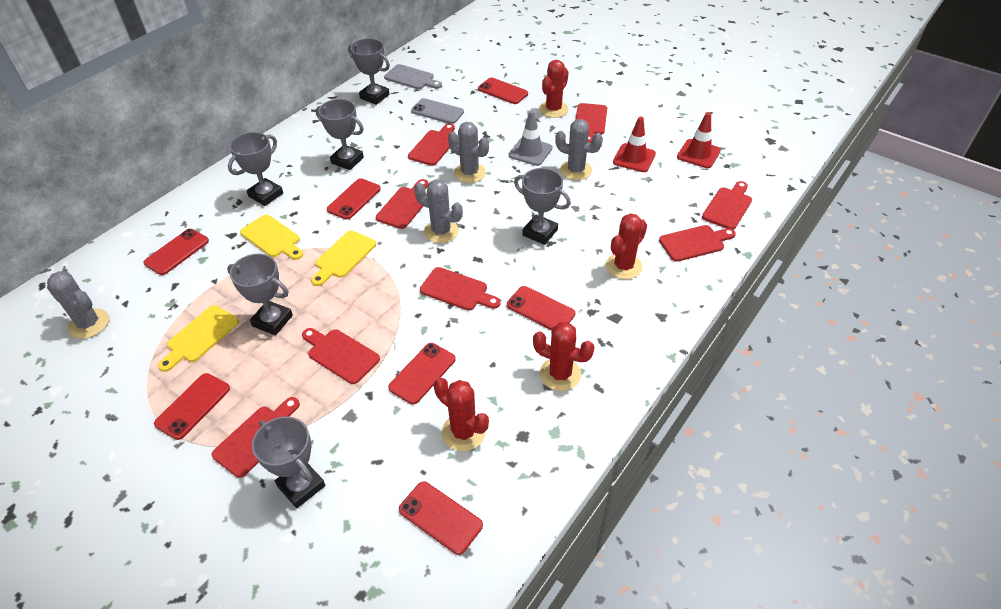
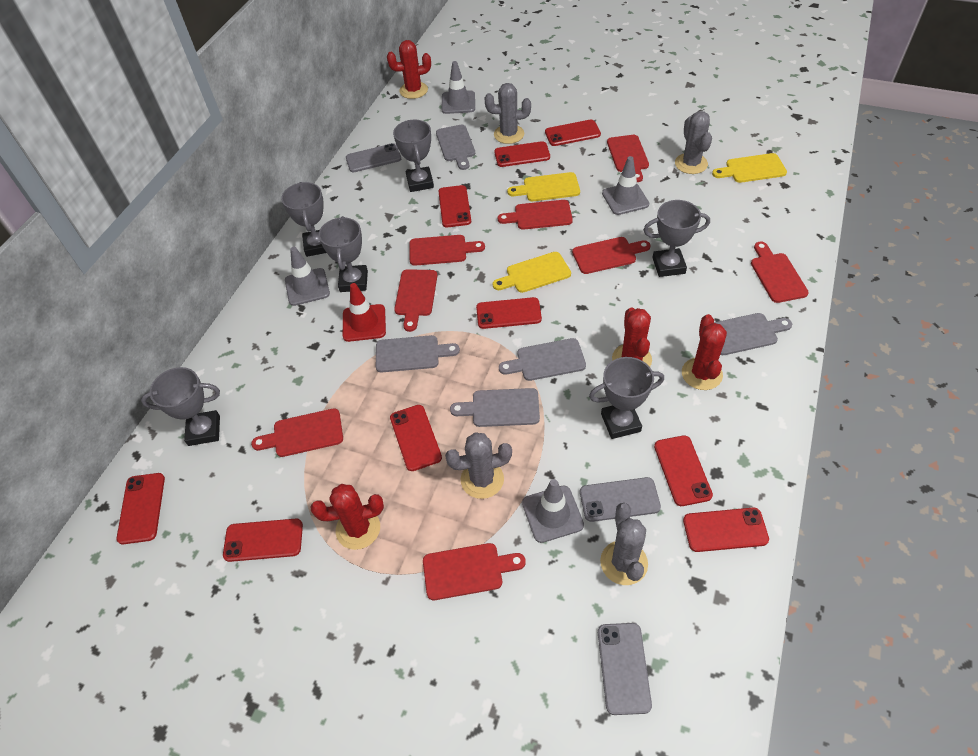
grey cutting board: [384,64,442,89] = 1 -> [376,335,460,372] [436,125,475,170] [450,388,540,427] [499,338,586,381] [714,313,792,355] = 5
grey phone: [411,98,464,124] = 1 -> [346,143,401,172] [580,477,661,522] [598,623,652,715] = 3
grey traffic cone: [509,110,553,166] = 1 -> [285,247,330,306] [441,61,475,114] [522,479,584,543] [602,156,649,215] = 4
red phone: [144,229,209,275] [154,373,230,440] [327,178,381,220] [388,343,456,404] [399,481,483,555] [478,77,528,104] [507,286,575,330] = 7 -> [116,473,165,544] [223,519,303,562] [390,405,442,471] [438,185,471,227] [476,297,542,329] [494,141,550,167] [545,120,601,146] [654,435,713,506] [683,508,769,552] = 9
red traffic cone: [613,116,656,172] [677,112,721,168] = 2 -> [343,283,386,342] = 1

